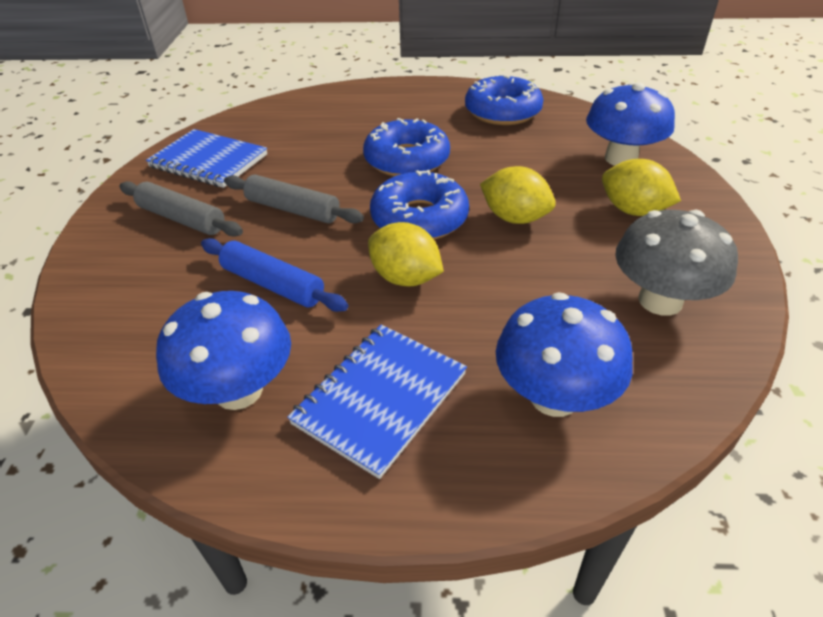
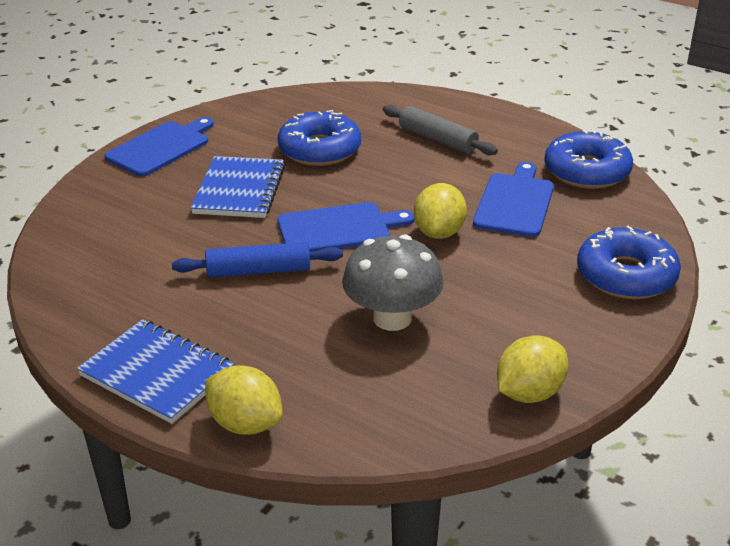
blue cutting board: none = 0 -> [105,117,214,176] [278,202,415,252] [473,162,554,237] = 3
blue mushroom: [156,291,291,410] [496,292,632,417] [586,82,675,166] = 3 -> none = 0
grey rolling pin: [119,181,243,237] [224,174,364,223] = 2 -> [383,105,498,155] = 1

